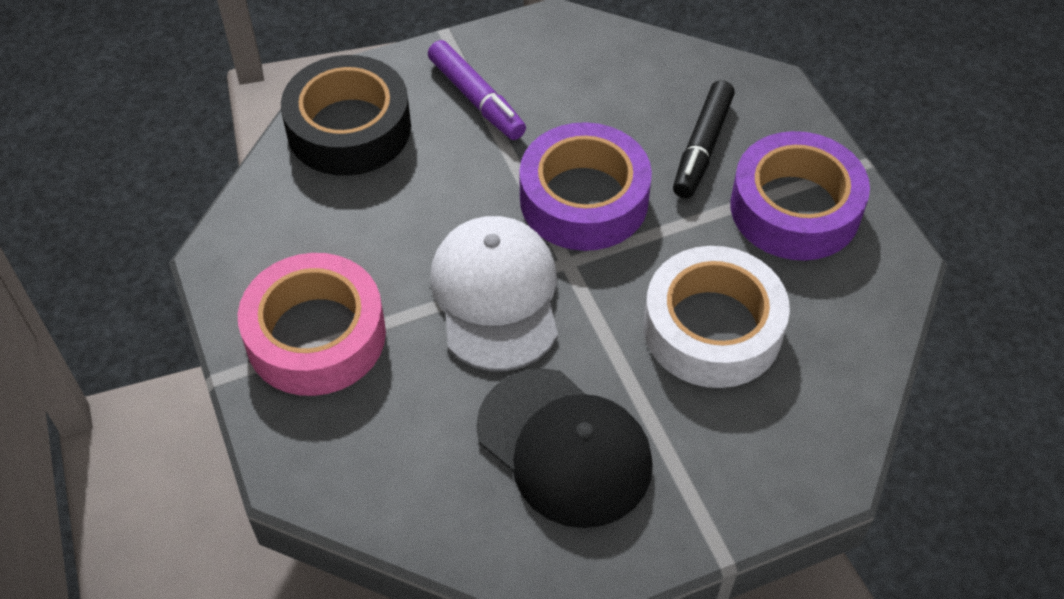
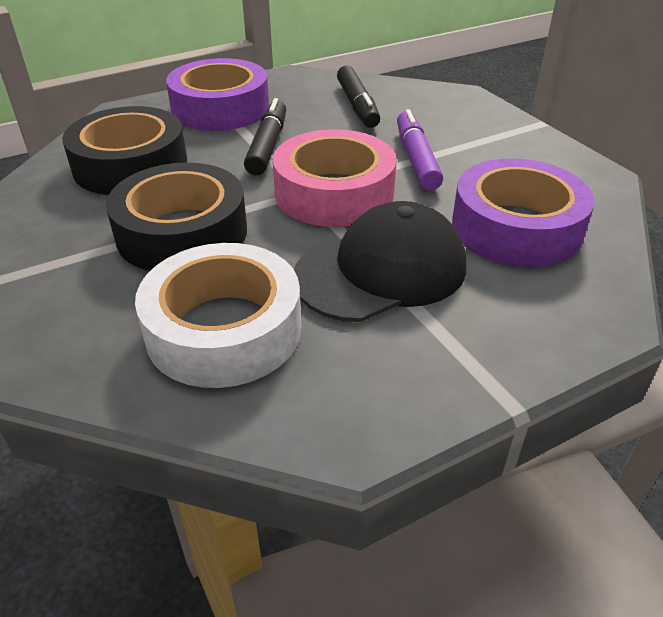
black marker: [673,80,735,198] = 1 -> [244,98,286,175] [337,66,380,128] = 2
black tape: [281,55,411,176] = 1 -> [62,106,187,195] [106,162,247,271] = 2
white cap: [430,216,558,371] = 1 -> none = 0

